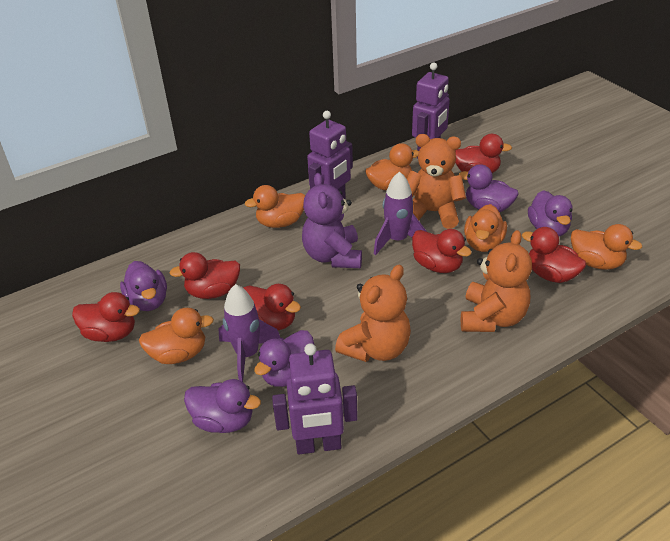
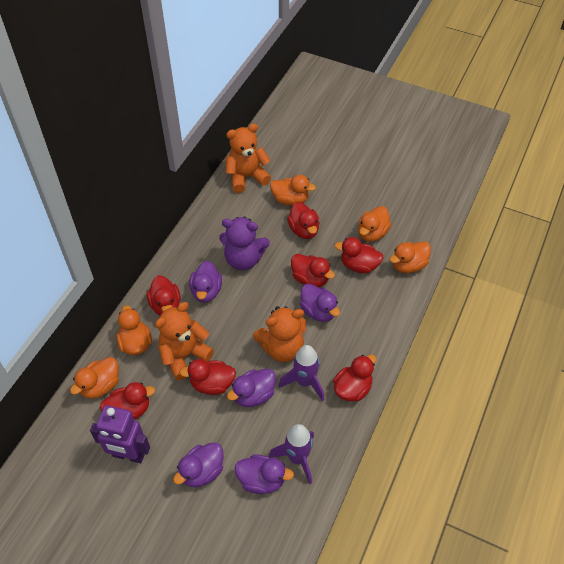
purple robot: [272,343,358,454] [307,111,353,199] [412,62,450,159] = 3 -> [90,405,150,463] = 1
red duck: [72,292,140,342] [169,252,240,299] [244,284,301,330] [412,229,472,273] [455,134,512,173] [522,227,586,283] = 6 -> [100,382,155,420] [147,275,181,316] [179,359,236,395] [287,202,320,239] [291,254,335,287] [333,355,376,402] [334,237,384,273] = 7

